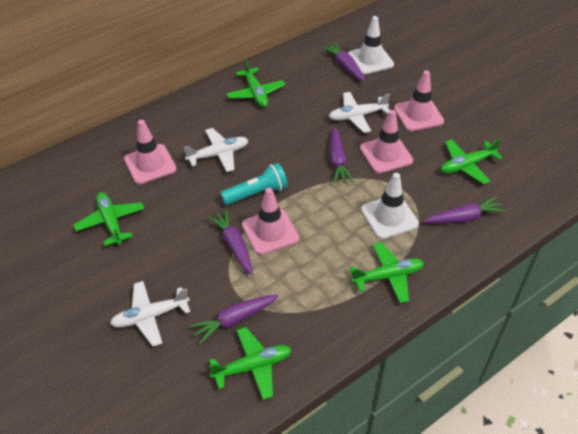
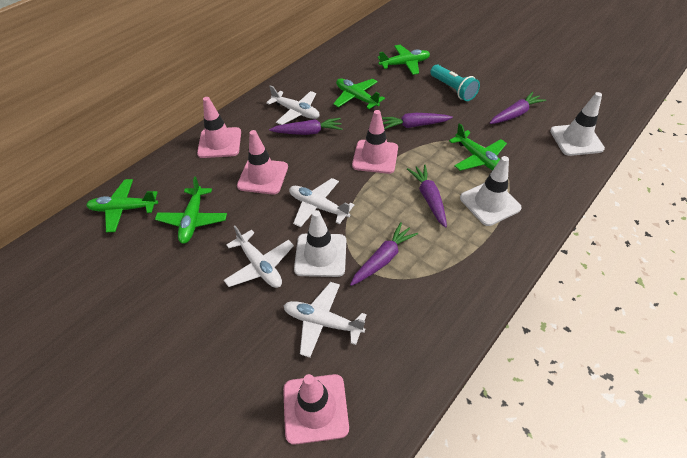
white plane: [110,281,190,347] [184,128,248,172] [329,92,390,133] = 3 -> [224,226,294,288] [266,85,320,125] [283,282,367,358] [289,178,354,227] = 4
white traffic cone: [348,16,394,75] [361,173,419,239] = 2 -> [294,210,346,277] [460,156,522,226] [550,92,605,156] = 3

